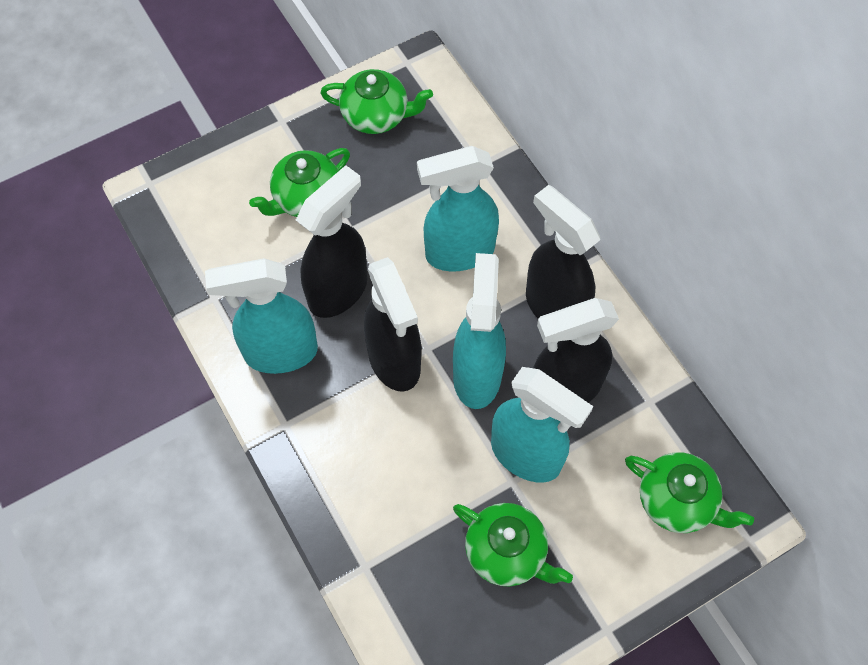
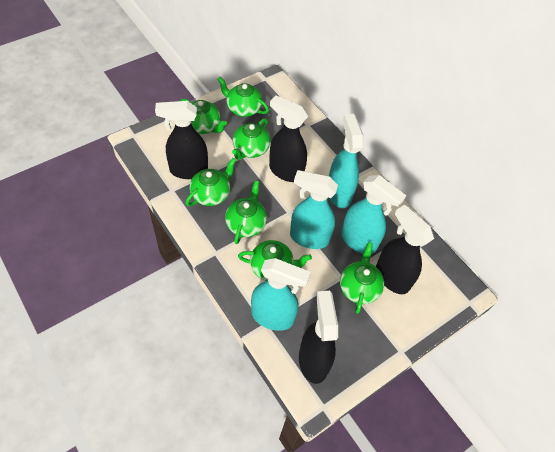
green teapot: [249,148,350,217] [320,69,433,134] [453,503,573,587] [625,453,754,533] = 4 -> [180,99,227,134] [186,158,236,206] [217,77,269,117] [225,181,267,244] [232,118,270,160] [238,240,312,281] [340,242,384,314] = 7

